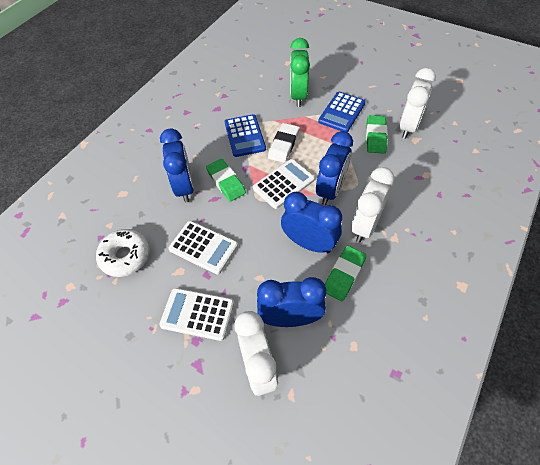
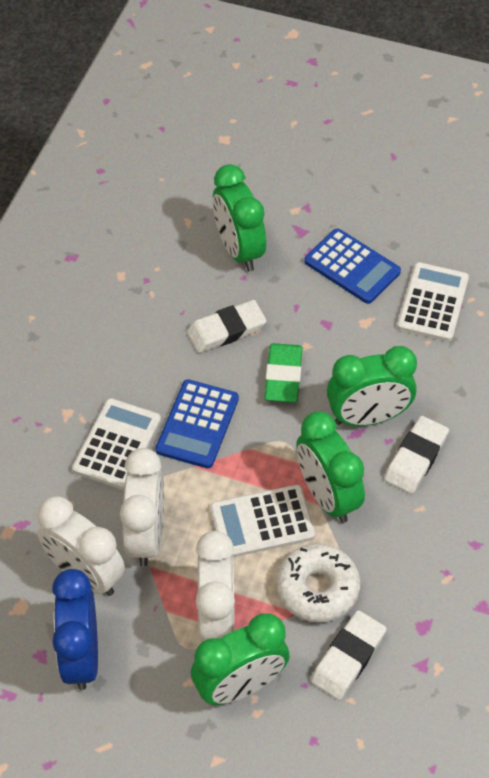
blue clock: [160,128,194,203] [257,277,326,327] [281,192,342,253] [316,131,353,205] = 4 -> [52,569,98,690] = 1
green clock: [290,38,310,107] = 1 -> [191,613,290,705] [213,164,266,271] [296,411,365,523] [327,346,417,426] = 4
green eraser: [206,159,246,202] [325,246,367,301] [366,115,388,154] = 3 -> [264,343,302,402] = 1
white eraser: [268,123,299,163] = 1 -> [187,300,267,353] [311,610,387,700] [384,416,449,494] = 3

